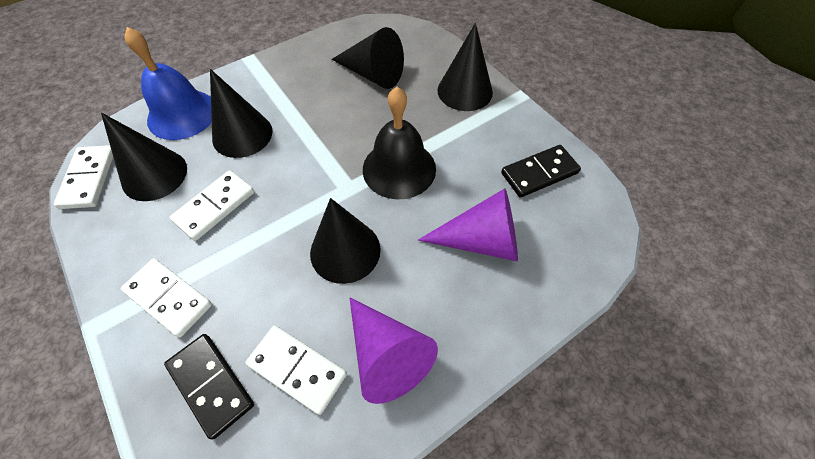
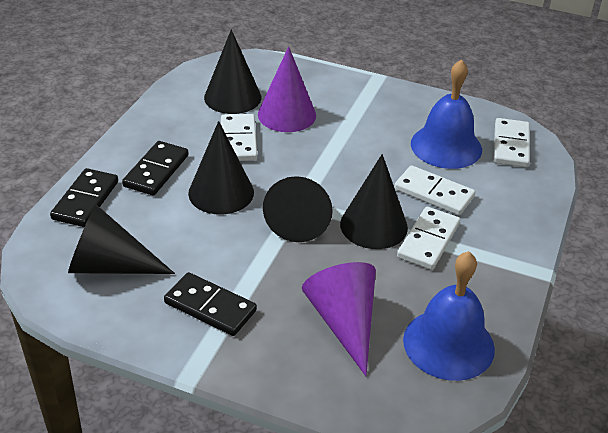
black bell: [363,87,436,199] = 1 -> none = 0
black domino: [164,334,254,440] [501,145,581,198] = 2 -> [50,168,118,227] [122,141,189,196] [164,272,257,336] = 3
blue bell: [124,27,212,140] = 1 -> [403,251,495,381] [411,59,482,169] = 2

